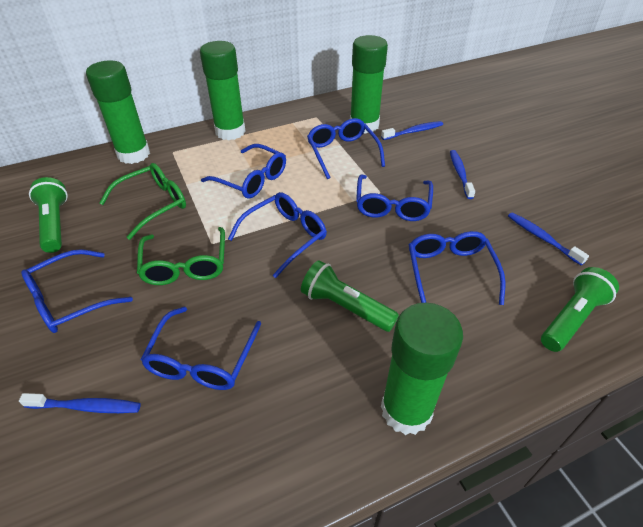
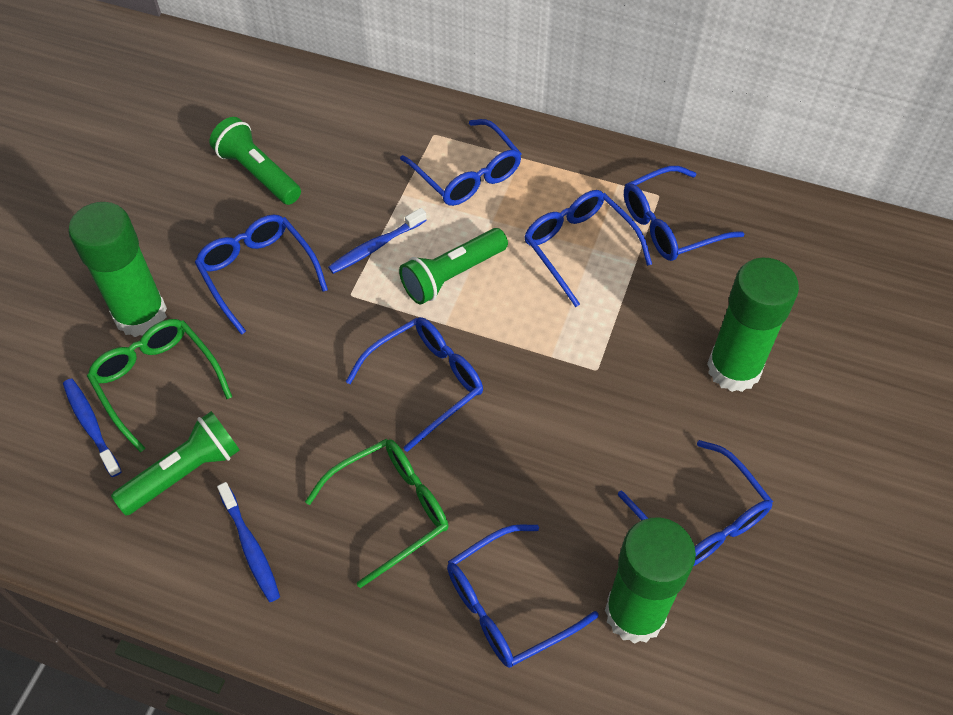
blue toothbrush: [19,393,141,413] [381,121,443,140] [450,150,475,199] [508,212,589,265] = 4 -> [63,378,122,477] [217,482,280,602] [328,208,427,274] = 3
green glue stick: [86,60,150,164] [200,41,246,140] [350,35,388,134] [381,303,463,435] = 4 -> [68,202,167,337] [605,517,696,644] [707,257,799,392] = 3

